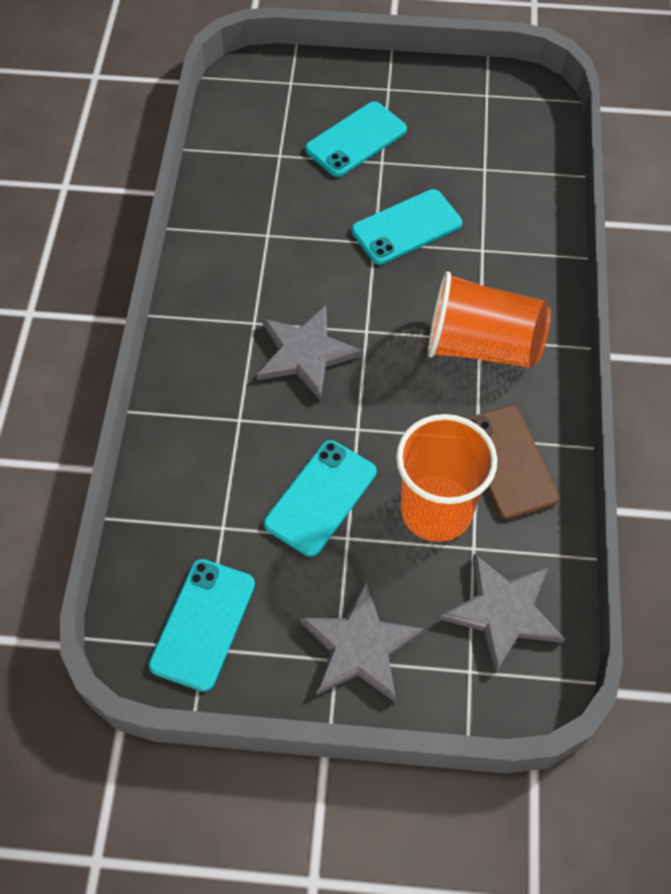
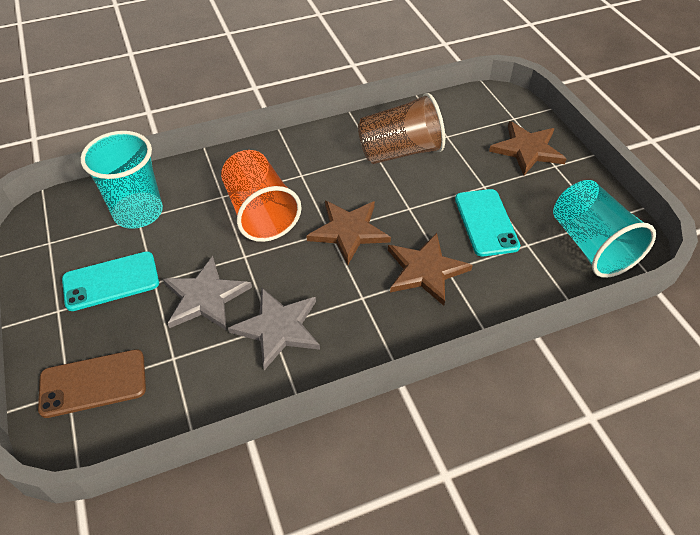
brown cup: none = 0 -> [358,93,445,164] = 1
brown star: none = 0 -> [306,201,391,265] [388,233,473,306] [489,121,566,175] = 3
grey star: [257,305,363,401] [300,581,424,702] [440,554,565,674] = 3 -> [163,256,252,331] [228,288,320,370] = 2
orange cup: [396,414,497,542] [428,271,551,368] = 2 -> [221,150,301,242] = 1
turquoise cup: none = 0 -> [80,131,163,229] [553,180,656,278] = 2
turquoise phone: [148,559,255,692] [264,440,376,557] [305,101,407,177] [352,189,462,265] = 4 -> [62,251,159,311] [455,189,520,257] = 2

